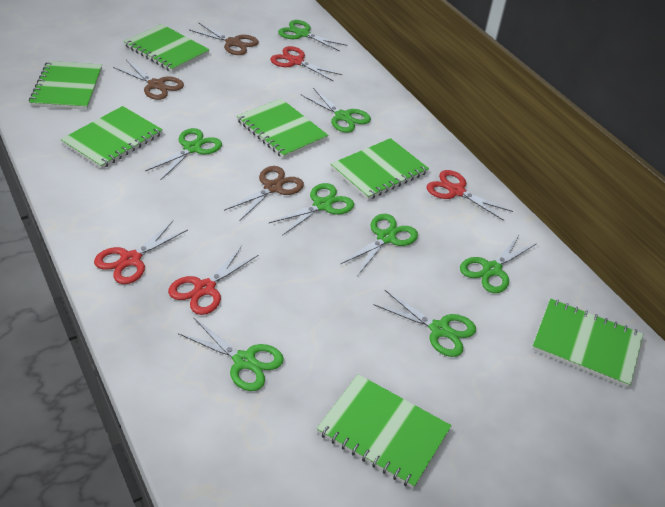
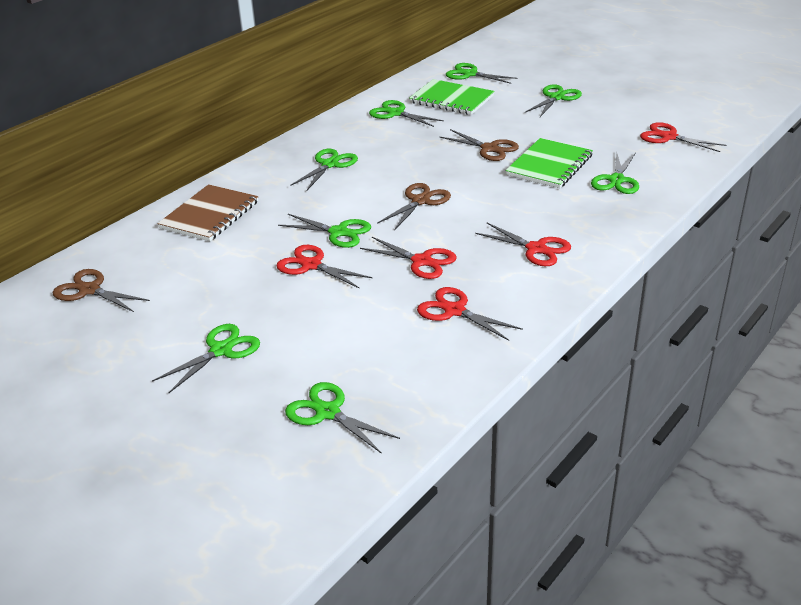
brown notebook: none = 0 -> [157,184,259,241] = 1
green notebook: [29,61,102,110] [60,106,163,169] [124,24,210,72] [237,99,328,159] [317,374,452,488] [331,138,429,200] [532,299,643,388] = 7 -> [409,79,494,115] [505,138,593,188] = 2
red scissors: [94,221,188,284] [168,246,258,315] [270,46,342,81] [427,170,513,221] = 4 -> [276,245,373,288] [360,237,456,279] [417,287,523,341] [475,223,571,266] [640,122,726,152] = 5

